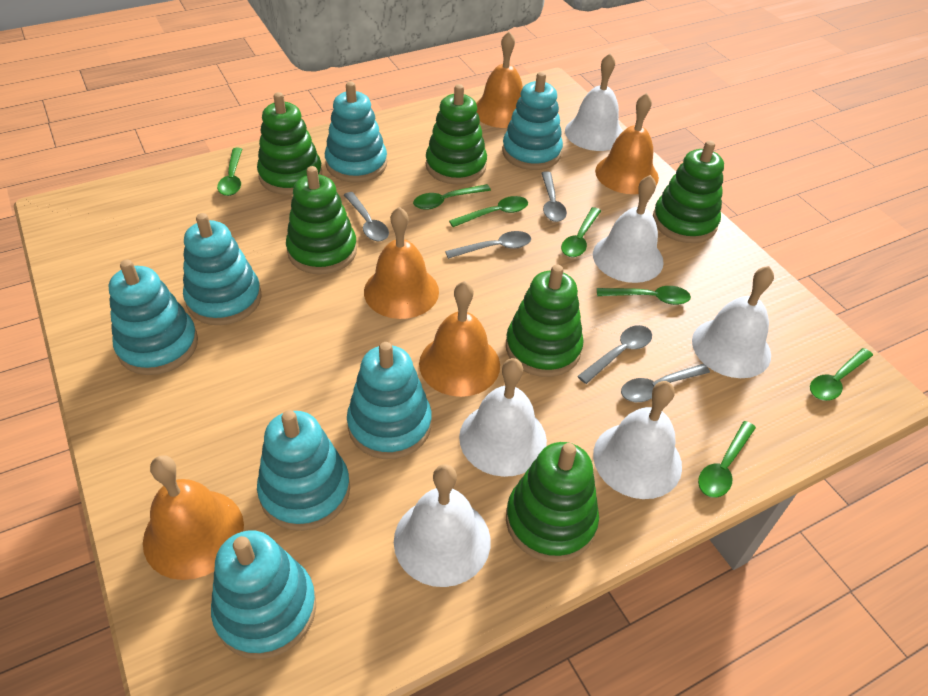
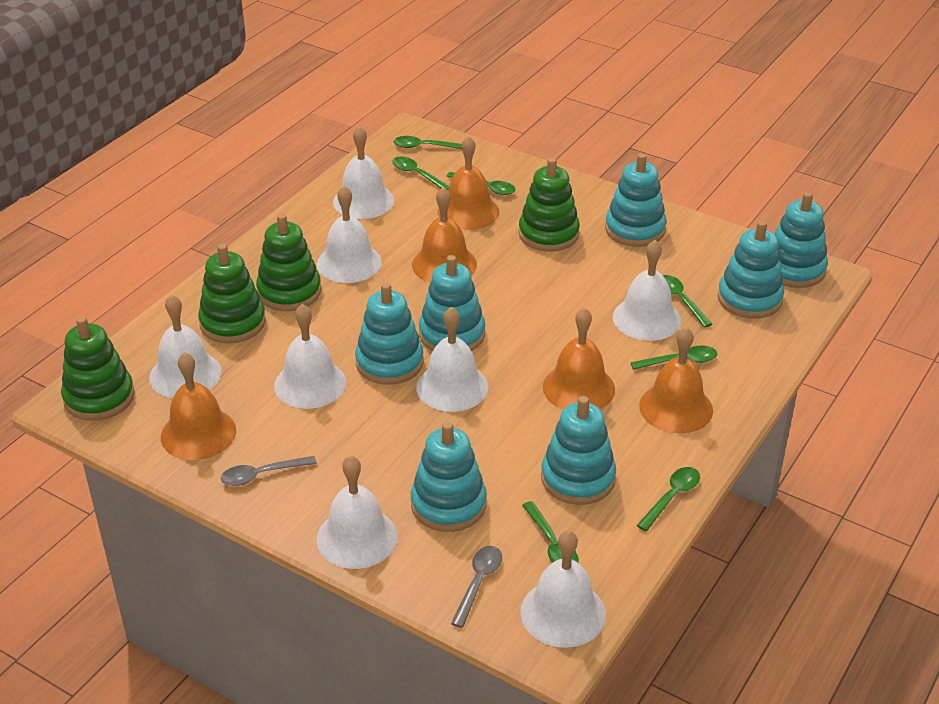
green stacking toy: [257,92,322,195] [286,166,357,274] [426,84,487,184] [506,264,584,377] [506,442,599,562] [653,140,724,243] = 6 -> [61,317,135,421] [198,244,266,343] [256,214,321,311] [519,158,580,252] = 4
grey spoon: [344,192,389,241] [445,231,531,259] [541,171,567,222] [577,325,652,384] [621,364,710,402] = 5 -> [221,456,317,486] [451,546,502,628] = 2
white bell: [394,464,491,587] [459,358,547,477] [565,53,623,151] [593,175,664,283] [593,381,682,499] [692,266,774,378] = 6 -> [149,294,222,398] [274,304,346,409] [316,455,398,569] [317,186,382,283] [333,126,394,219] [416,307,488,412] [520,530,606,648] [613,240,681,341] = 8

